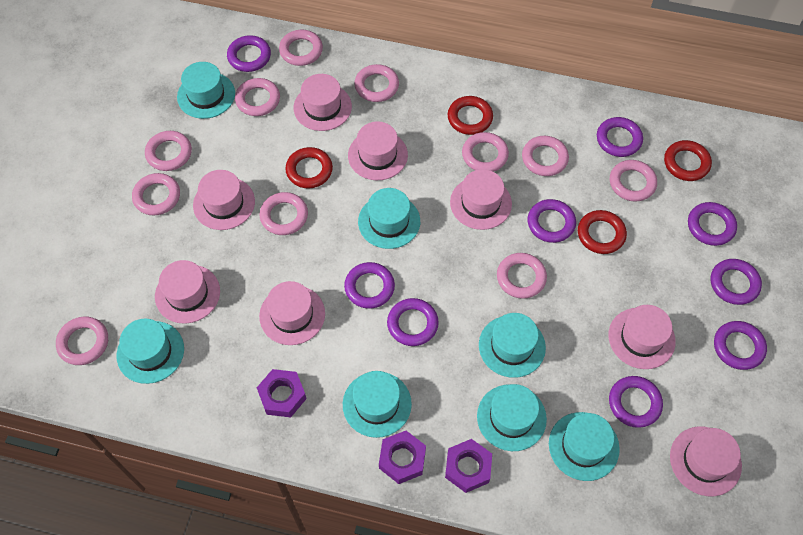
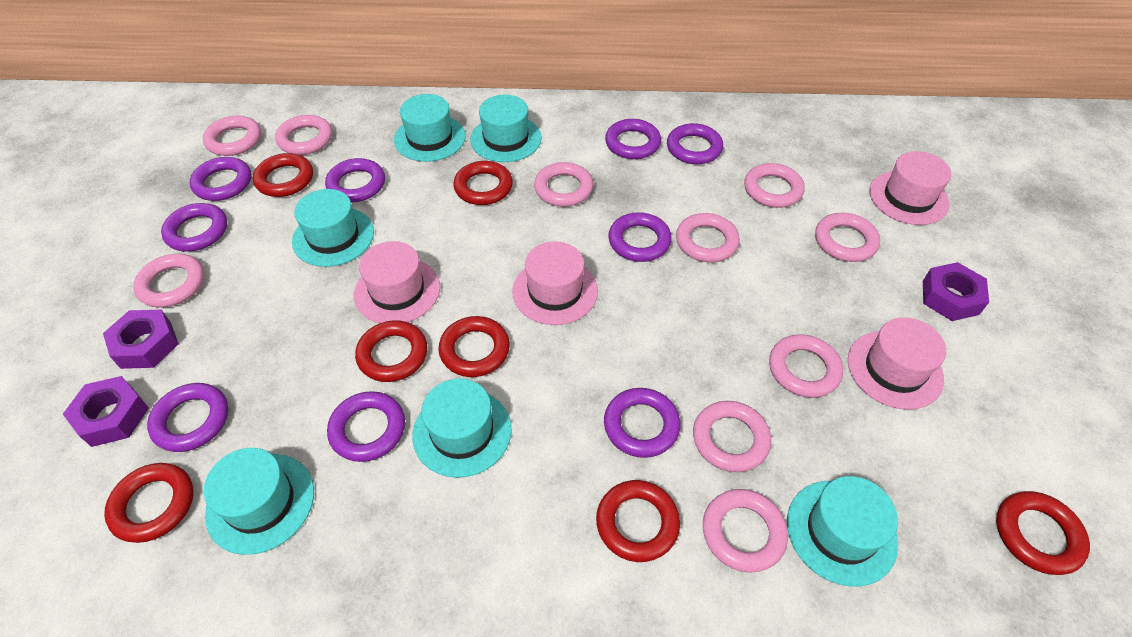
pink hat: [155,260,220,324] [193,170,255,230] [259,281,325,345] [294,74,352,131] [348,121,408,180] [450,169,512,230] [608,305,676,369] [670,426,742,496] = 8 -> [354,241,440,323] [512,241,598,325] [848,317,946,410] [869,151,951,225] = 4
pink ring: [56,316,108,365] [132,173,180,216] [145,131,192,171] [235,78,280,116] [260,192,308,235] [279,30,323,66] [354,64,399,102] [462,132,509,172] [497,253,547,299] [522,136,569,176] [610,160,657,202] = 11 -> [133,254,204,308] [203,116,261,156] [275,115,332,155] [534,162,593,207] [676,213,740,262] [693,401,771,472] [703,489,788,573] [744,163,805,208] [769,334,843,398] [815,213,880,262] = 10
red ring: [285,147,333,188] [448,96,493,135] [578,210,627,254] [664,140,712,181] = 4 -> [104,463,193,543] [253,153,313,197] [355,320,427,382] [438,316,510,377] [453,161,513,205] [596,480,680,562] [996,491,1090,575] = 7
turquoise hat: [117,319,184,384] [177,62,235,119] [343,371,412,438] [358,188,420,249] [477,384,547,451] [479,313,546,378] [549,412,620,481] = 7 -> [204,448,314,555] [292,189,374,267] [394,94,466,162] [412,379,512,478] [470,95,542,162] [787,476,898,587] = 6

